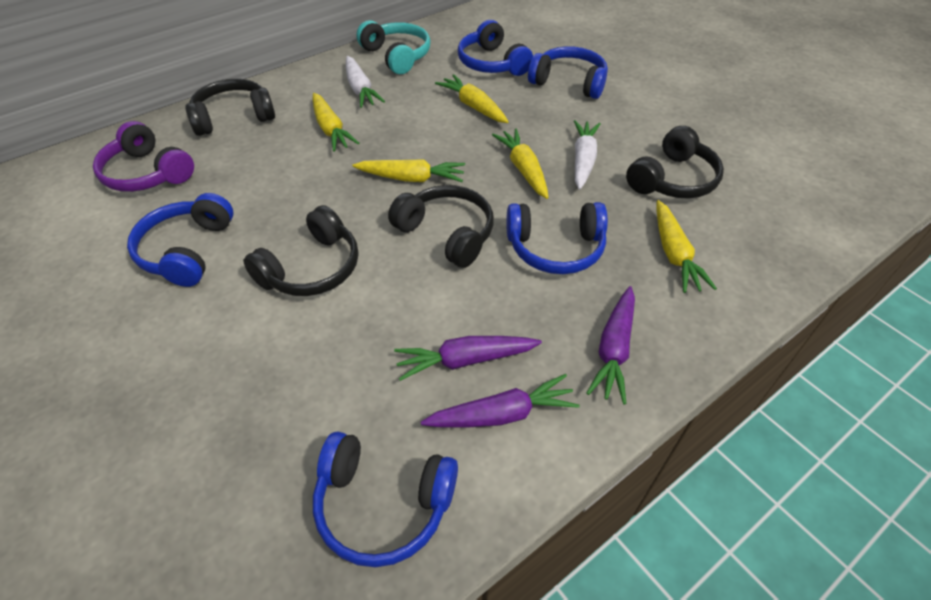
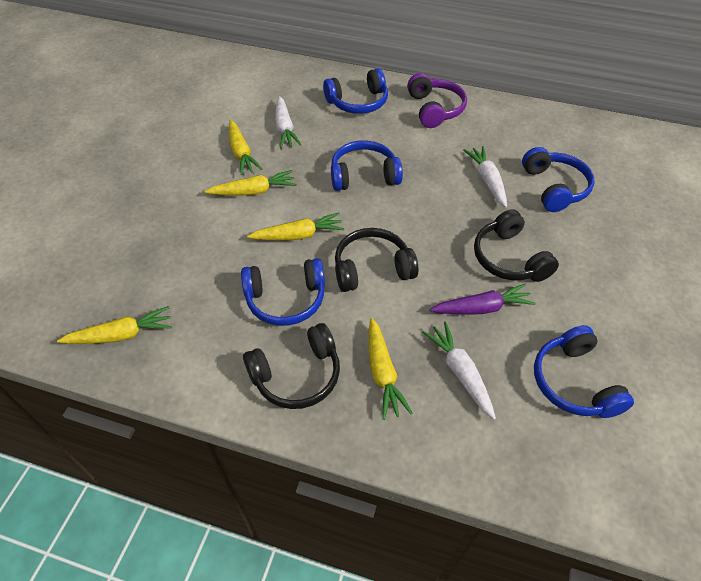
black headphones: [185,79,275,136] [243,205,358,296] [388,185,494,268] [626,126,724,199] = 4 -> [243,323,340,409] [335,228,419,292] [474,209,559,282] = 3
purple carrot: [394,336,542,381] [421,374,580,428] [586,286,635,405] = 3 -> [430,283,536,315] = 1
turquoise headphones: [356,20,431,74] = 1 -> none = 0
white carrot: [346,56,385,108] [574,120,601,190] = 2 -> [275,96,302,148] [422,322,496,420] [463,146,507,208] = 3

